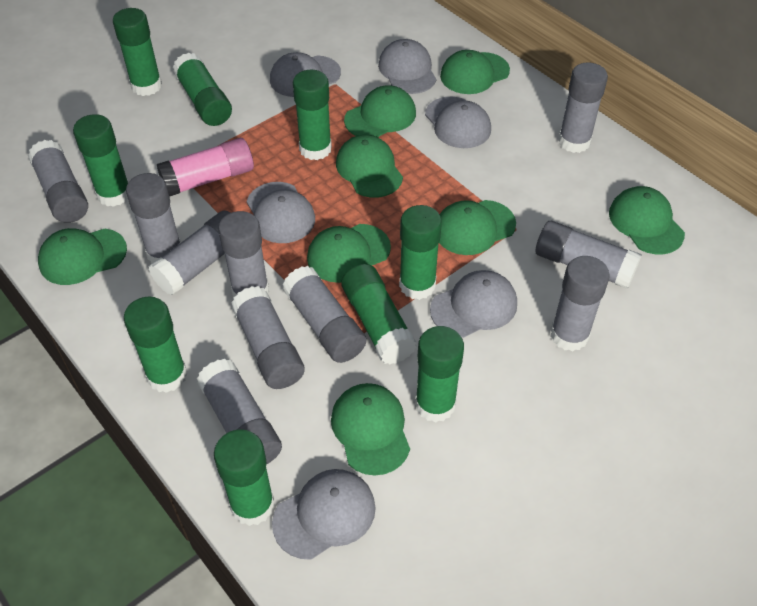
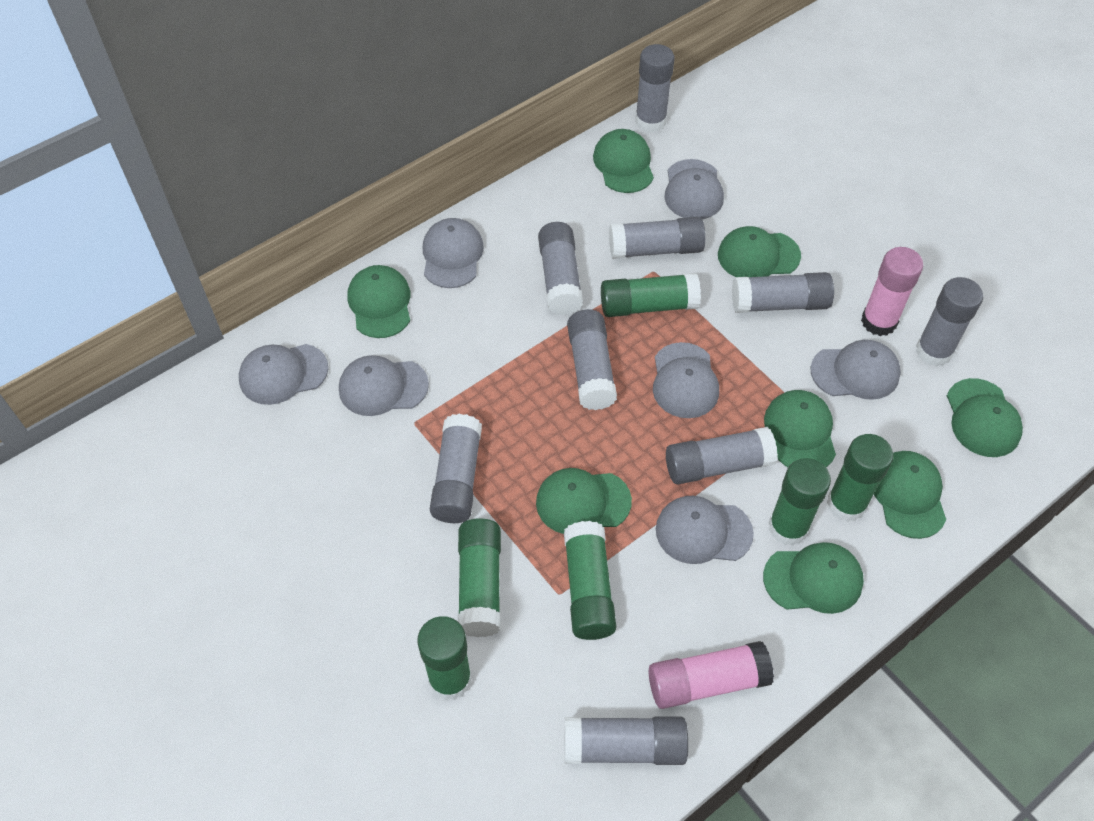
green glue stick: [73,114,128,207] [113,8,162,96] [124,297,187,393] [173,52,232,126] [214,429,274,526] [293,70,332,160] [341,264,417,365] [399,205,442,300] [415,326,464,423] = 9 -> [417,616,472,701] [458,519,501,637] [564,521,616,640] [601,273,701,317] [769,458,831,546] [827,434,893,522] = 6
grey cap: [246,182,315,243] [270,52,341,97] [272,469,376,560] [378,39,436,94] [425,97,491,148] [430,270,517,338] = 6 -> [239,344,328,405] [339,355,429,416] [423,218,484,288] [653,342,719,418] [656,496,754,564] [664,159,724,219] [810,340,901,400] = 7
grey glue stick: [28,140,88,223] [126,173,181,264] [149,210,230,295] [197,359,282,465] [218,211,269,297] [231,286,305,389] [282,266,366,363] [536,221,642,289] [551,256,610,352] [558,62,608,153] = 10 -> [430,414,482,523] [538,222,583,316] [565,716,688,765] [567,309,617,410] [609,217,706,259] [635,44,674,133] [666,427,778,484] [732,272,834,313] [916,277,983,367] = 9
pink glue stick: [157,138,254,197] = 1 -> [649,641,774,709] [861,247,923,336] = 2

